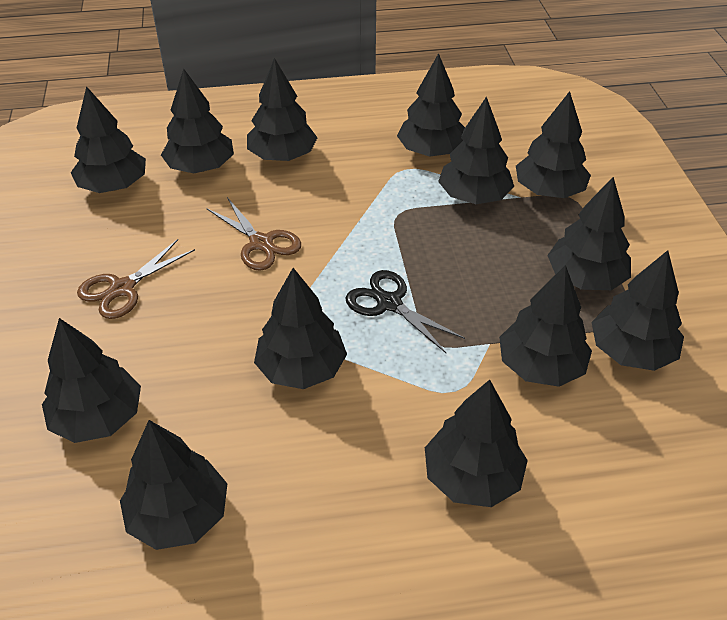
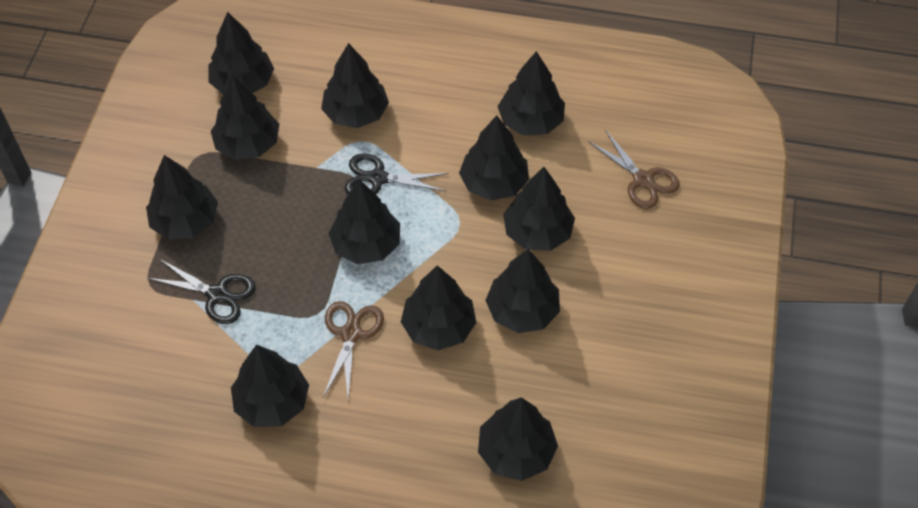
black scissors: [345,270,465,354] = 1 -> [147,259,256,324] [345,153,449,194] = 2
black tree: [42,318,141,443] [71,86,146,193] [120,420,228,550] [161,69,234,173] [247,58,317,161] [254,268,347,389] [397,53,465,157] [425,380,528,507] [438,96,514,204] [499,265,592,387] [516,91,591,198] [547,177,631,290] [592,250,684,371] = 13 -> [146,155,218,239] [208,12,274,94] [211,75,279,160] [231,345,309,427] [321,43,389,128] [328,179,400,264] [401,265,476,350] [459,115,529,200] [478,397,558,481] [485,249,560,333] [498,51,565,136] [503,167,575,251] = 12

